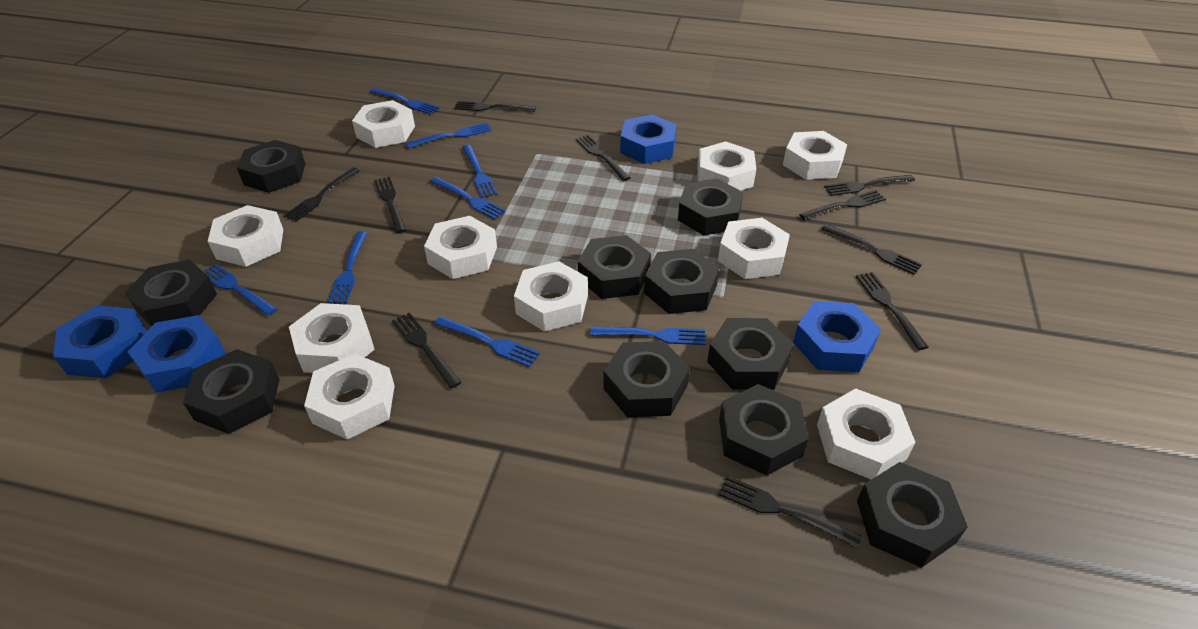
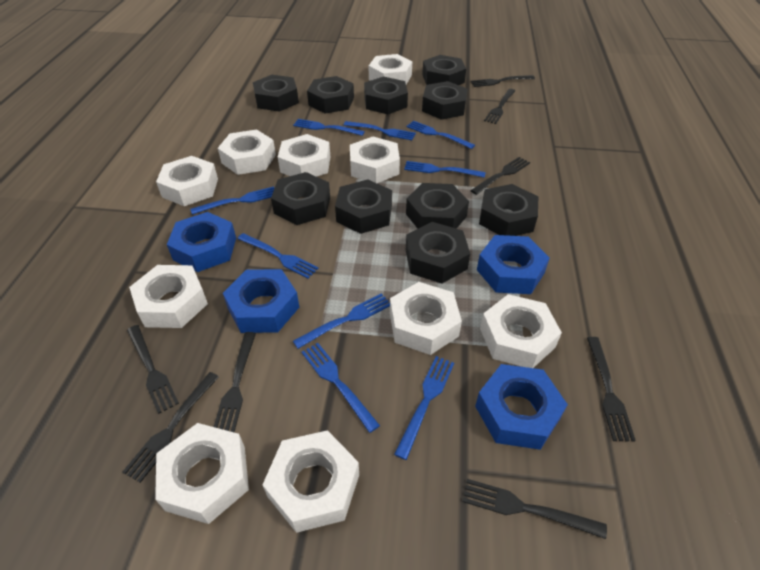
black fork: [283,167,360,222] [374,177,406,233] [392,312,462,389] [454,101,536,112] [576,135,631,181] [719,476,862,548] [799,190,886,220] [822,224,922,275] [824,175,915,196] [856,272,928,350] = 10 -> [123,372,219,483] [127,325,179,414] [214,332,256,432] [463,479,607,539] [470,75,535,87] [470,157,530,195] [484,89,515,124] [587,337,636,442] = 8
blue fork: [204,264,277,316] [328,231,367,303] [370,88,439,115] [406,123,492,148] [430,177,506,219] [434,316,540,367] [462,145,497,198] [590,327,705,345] = 8 -> [190,186,274,215] [237,233,319,278] [293,119,365,136] [293,293,390,349] [302,343,380,433] [344,121,416,140] [394,356,454,460] [404,161,485,178] [406,121,475,149] = 9

